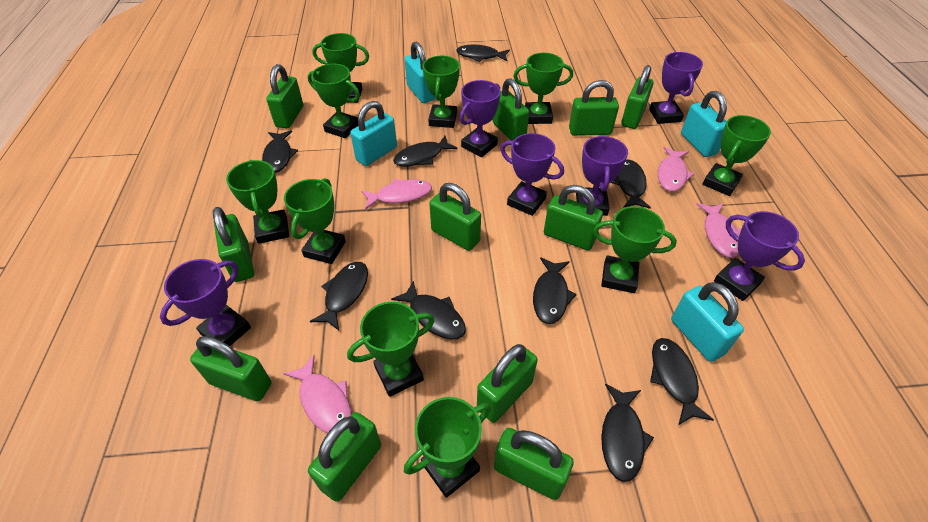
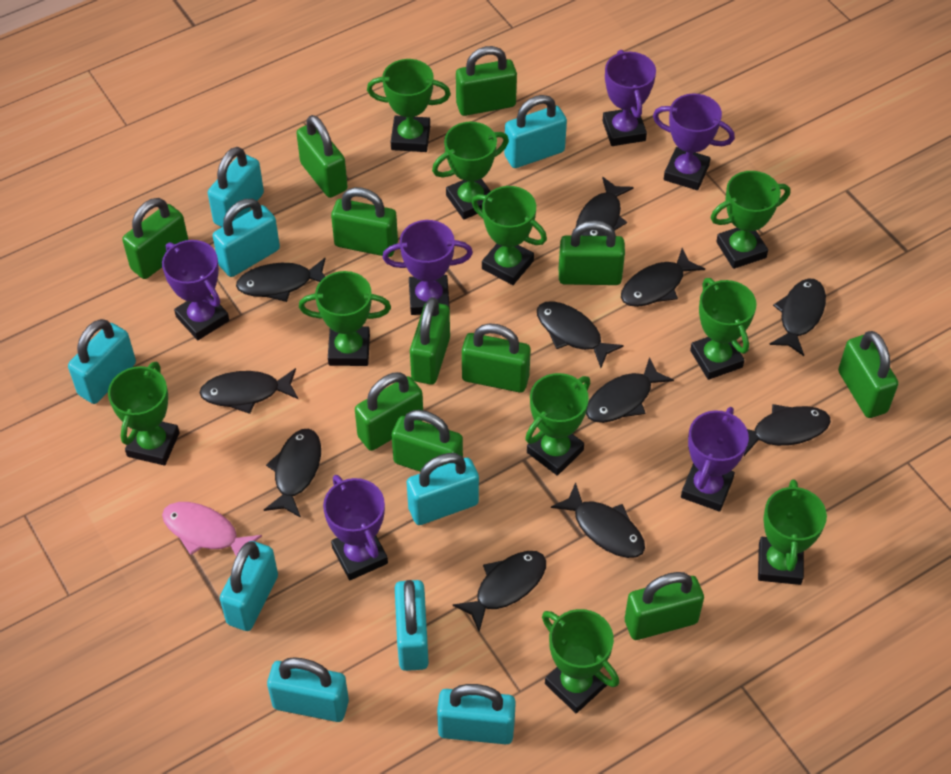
black fish: [262,130,298,173] [310,262,368,331] [391,281,466,340] [393,136,458,167] [456,44,510,62] [533,257,577,324] [601,384,654,482] [611,160,651,209] [650,338,714,425] = 9 -> [199,368,298,414] [236,258,326,302] [264,429,321,518] [452,551,546,632] [537,301,624,368] [551,482,645,558] [576,177,634,236] [586,357,674,423] [621,248,705,307] [744,404,831,456] [769,278,826,356] = 11
pink fish: [283,355,352,434] [361,179,432,210] [658,146,694,192] [696,203,741,258] = 4 -> [162,502,262,556] = 1
turquoise padlock: [350,101,397,166] [405,42,435,103] [671,282,744,362] [681,91,727,157] = 4 -> [68,319,136,404] [208,147,264,227] [213,199,280,277] [220,541,278,631] [267,657,349,722] [395,580,429,671] [407,453,479,525] [437,684,516,744] [504,95,567,168] = 9

